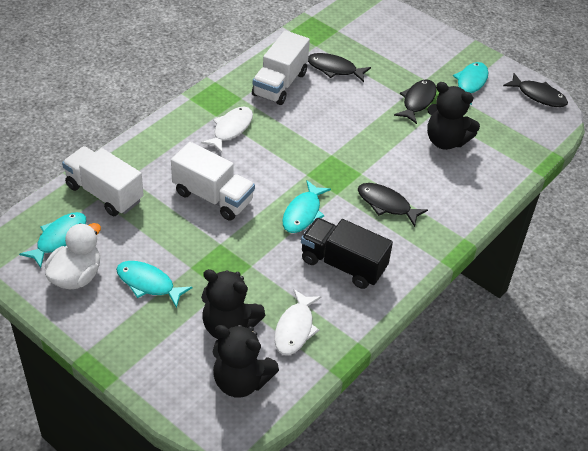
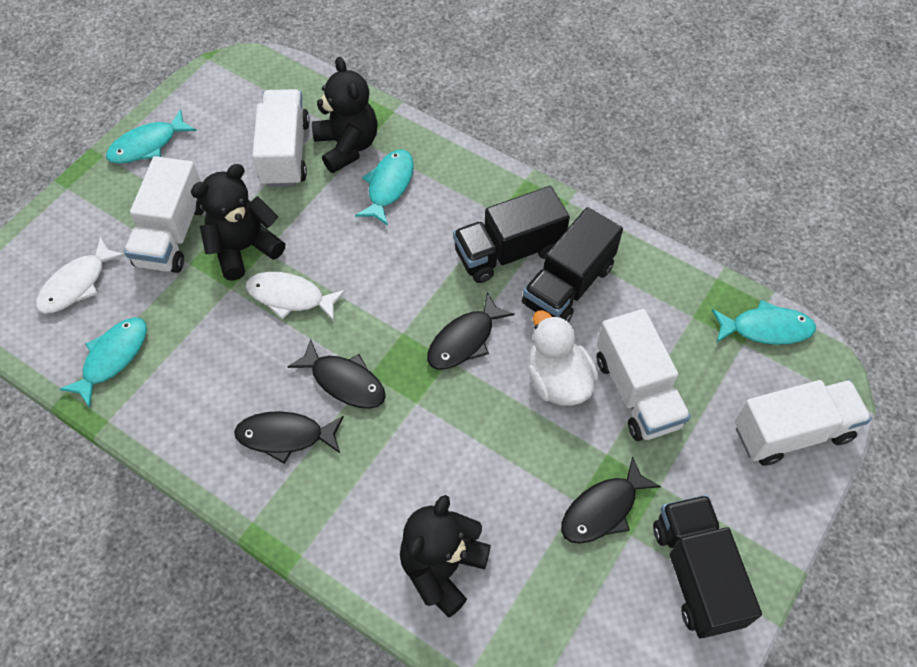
black truck: [301,218,393,289] = 1 -> [453,186,570,283] [522,207,623,322] [653,495,762,639] = 3
white truck: [62,146,144,216] [171,142,255,220] [252,30,310,105] = 3 -> [124,156,204,273] [252,89,310,187] [596,309,691,441] [734,380,872,466] = 4

